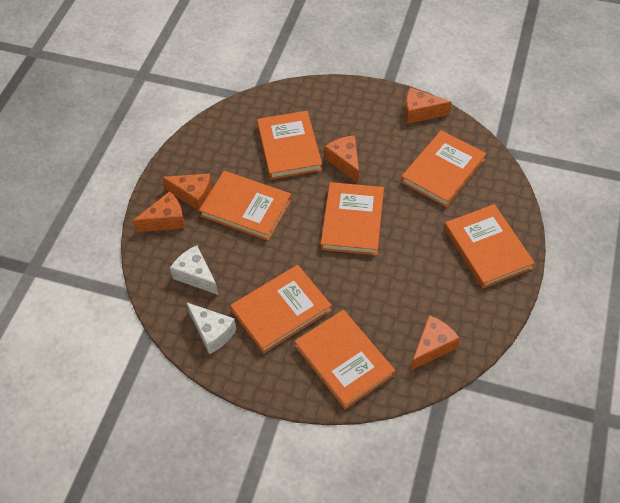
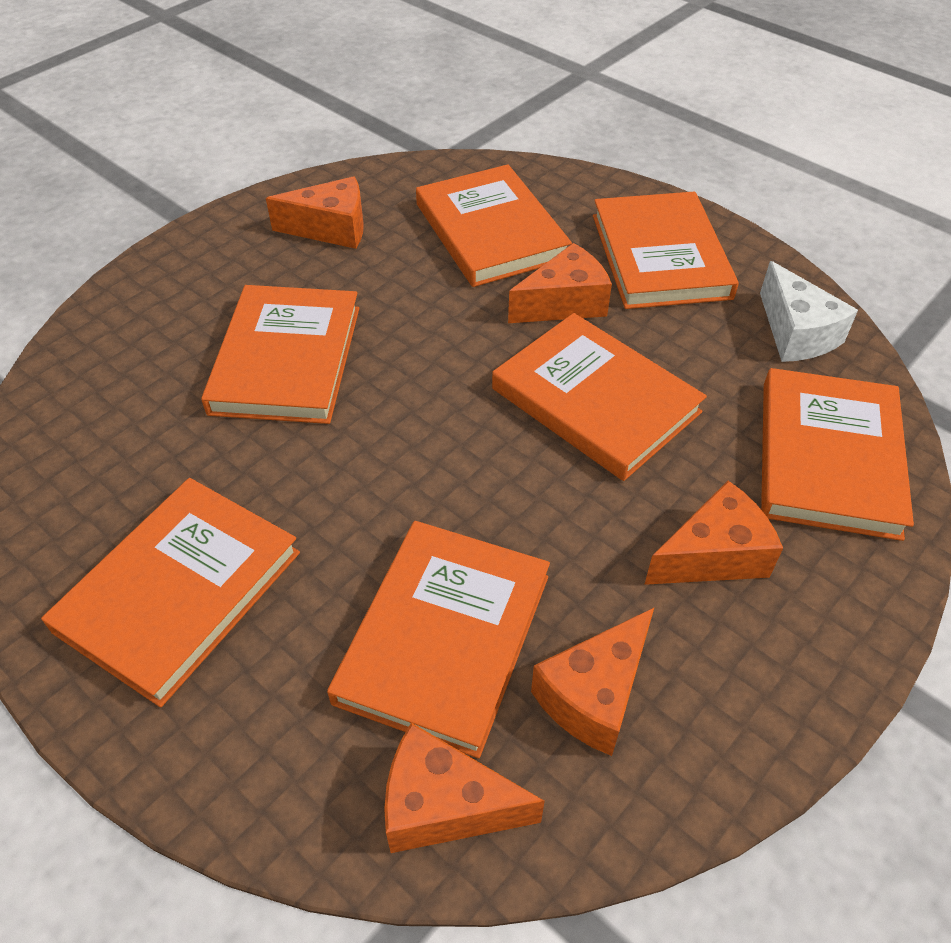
white cheese: [170,246,218,295] [186,302,236,354] = 2 -> [760,261,858,362] = 1

